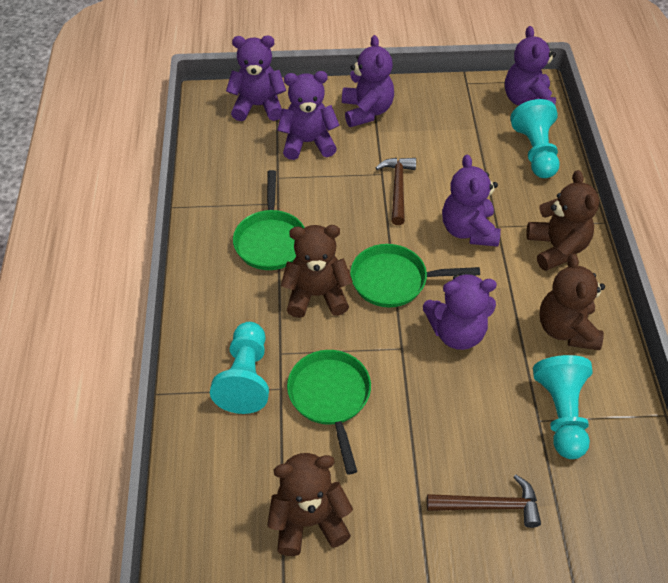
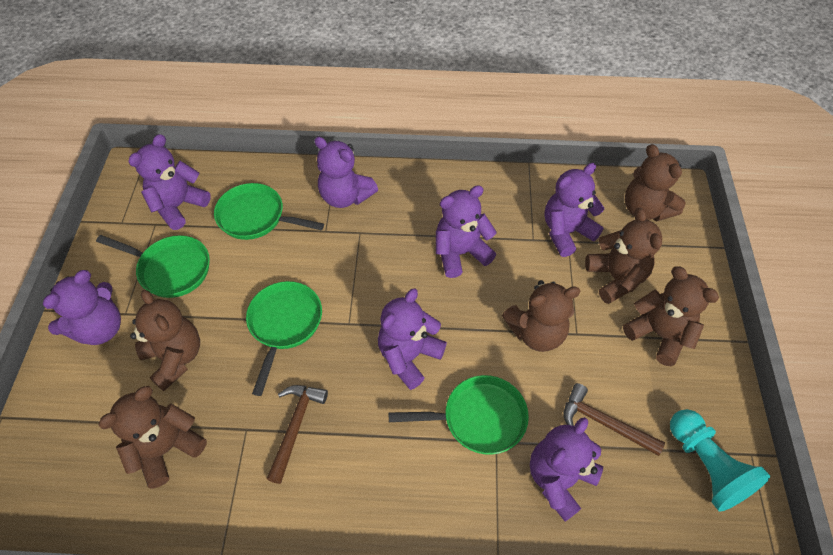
brown teddy bear: [267,453,353,556] [281,225,353,318] [526,170,599,271] [539,253,605,350] = 4 -> [98,386,207,489] [130,290,200,391] [502,280,580,352] [585,208,662,304] [623,266,719,366] [625,144,685,221] = 6
green pan: [233,170,305,270] [287,350,371,474] [350,244,480,307] = 3 -> [96,235,210,298] [214,183,324,240] [246,281,322,396] [389,375,529,455] = 4
purple teddy bear: [226,35,286,121] [277,71,340,160] [342,35,394,127] [423,273,497,350] [442,155,501,247] [505,26,556,106] = 6 -> [43,270,121,345] [128,134,211,230] [314,137,378,208] [378,289,447,390] [436,185,497,278] [530,417,603,522] [544,163,605,257] = 7
turquoise pawn: [210,322,269,414] [510,99,560,178] [533,355,593,459] = 3 -> [670,409,770,512] = 1

